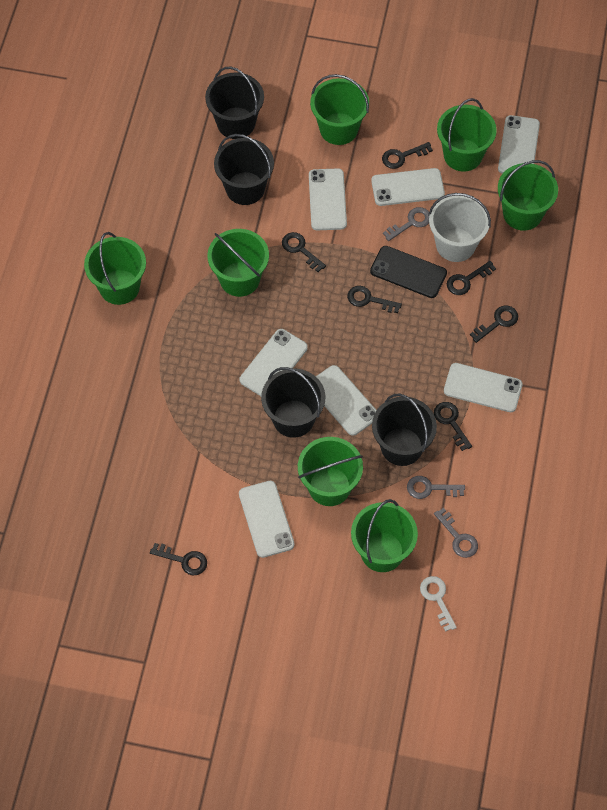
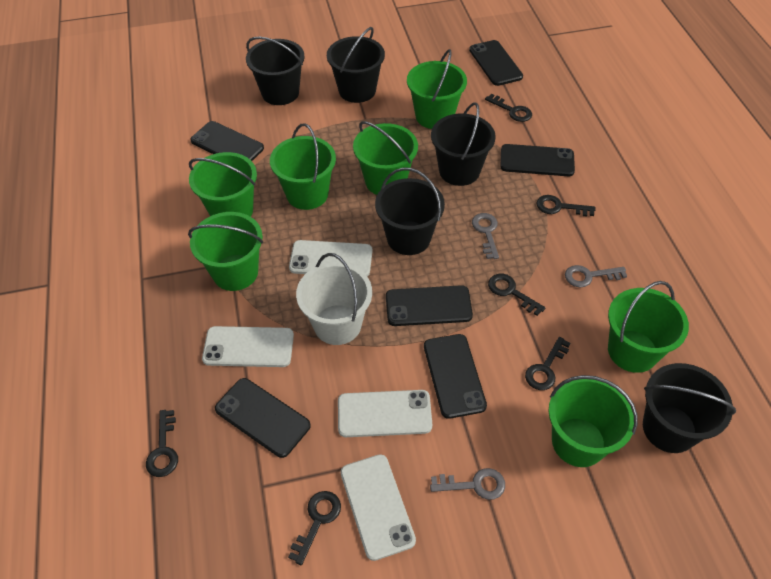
black bucket: [205,67,264,139] [214,134,274,205] [261,367,325,438] [372,393,437,466] = 4 -> [246,37,305,105] [327,27,385,103] [375,167,445,255] [431,102,496,186] [643,363,736,453] = 5
black key: [150,543,207,575] [282,232,326,272] [347,286,402,313] [382,142,433,169] [434,402,472,451] [447,261,496,295] [470,306,518,343] = 7 -> [146,410,178,477] [288,491,341,565] [485,94,532,122] [488,274,546,316] [525,337,571,390] [537,195,595,217] = 6
black phone: [370,246,447,298] = 1 -> [190,121,264,161] [215,378,311,458] [386,285,473,326] [424,334,487,419] [469,40,523,86] [500,144,575,176] = 6
white key: [420,576,457,632] = 1 -> none = 0
white phone: [239,481,295,558] [240,329,308,396] [309,168,347,230] [316,365,376,436] [371,168,445,206] [444,363,523,412] [498,115,540,174] = 7 -> [202,326,294,367] [289,240,372,277] [338,390,432,437] [340,454,416,561] = 4

